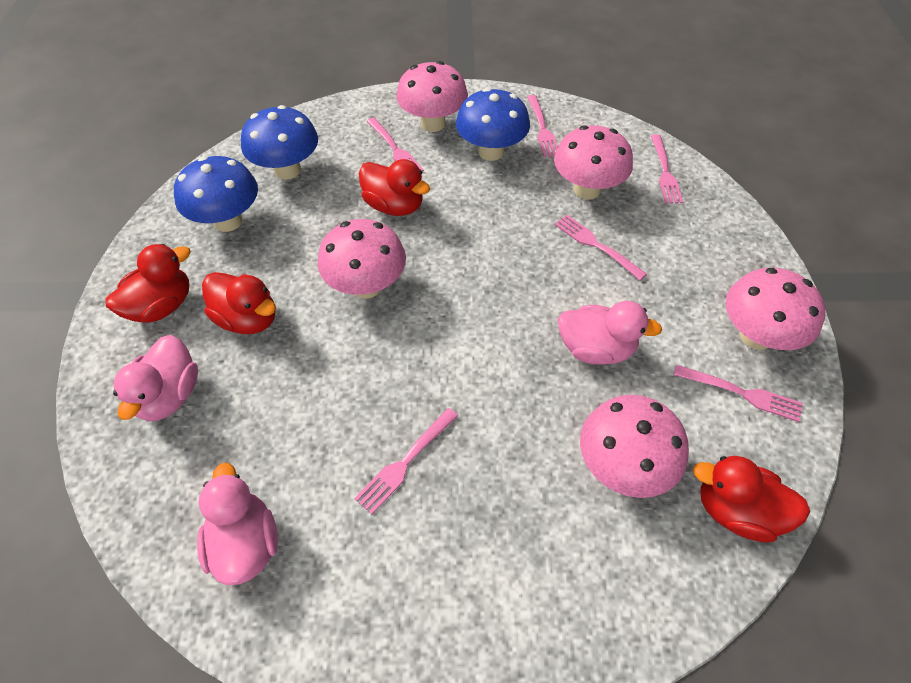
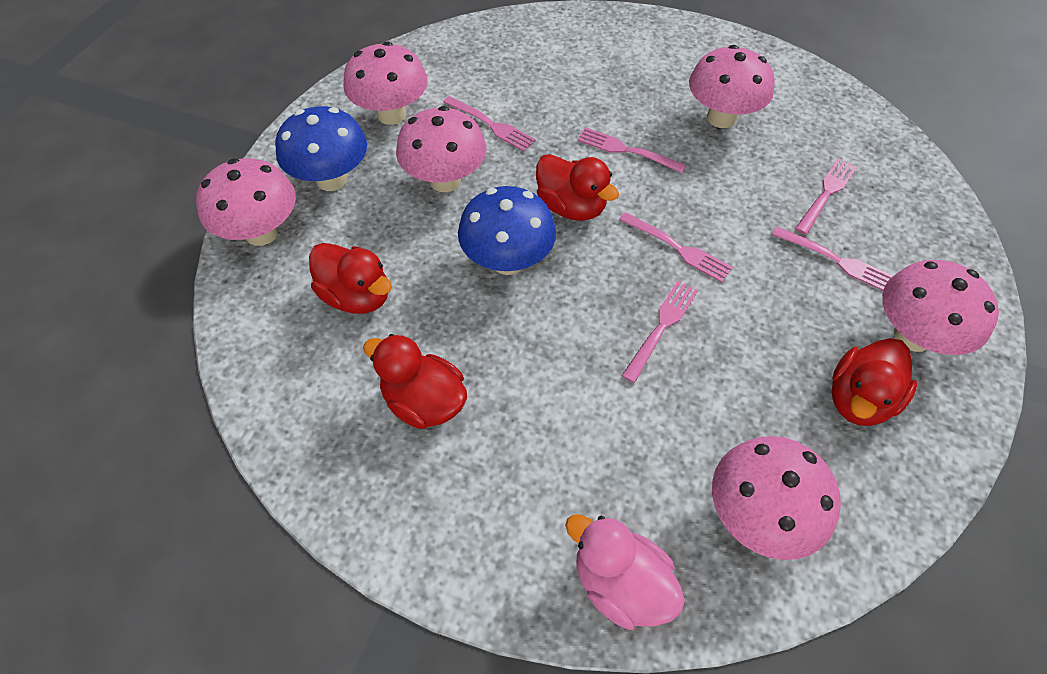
blue mushroom: [174,156,258,232] [241,105,318,180] [456,88,530,161] = 3 -> [275,106,367,191] [458,186,556,275] = 2
pink duck: [113,335,198,421] [197,463,278,585] [558,301,662,365] = 3 -> [565,514,685,630] = 1
pink mushroom: [318,219,406,299] [396,61,468,132] [554,125,633,199] [580,395,689,498] [726,268,826,350] = 5 -> [196,158,296,246] [344,42,428,125] [396,106,486,192] [689,45,775,128] [712,436,841,560] [882,260,999,355] = 6

